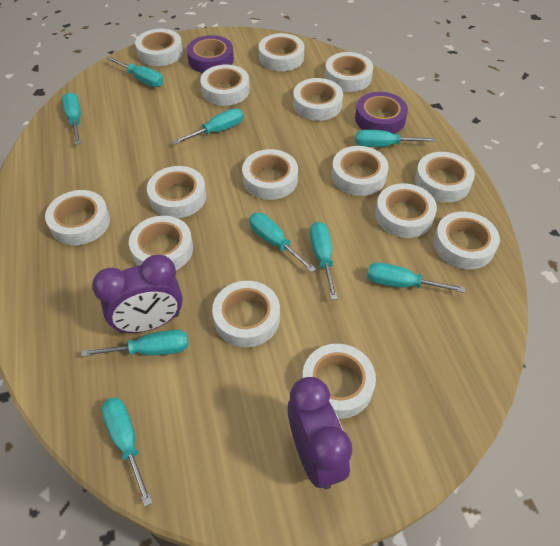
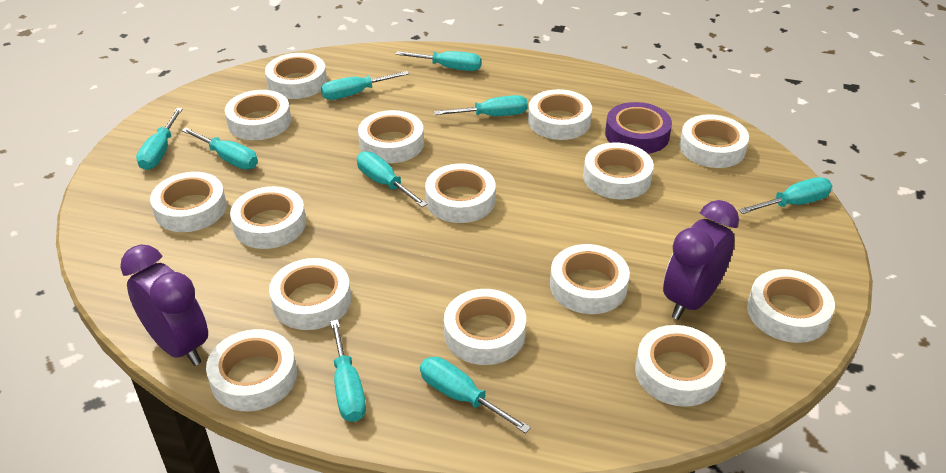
purple tape: [187,35,234,73] [355,92,408,134] = 2 -> [605,102,672,154] = 1

